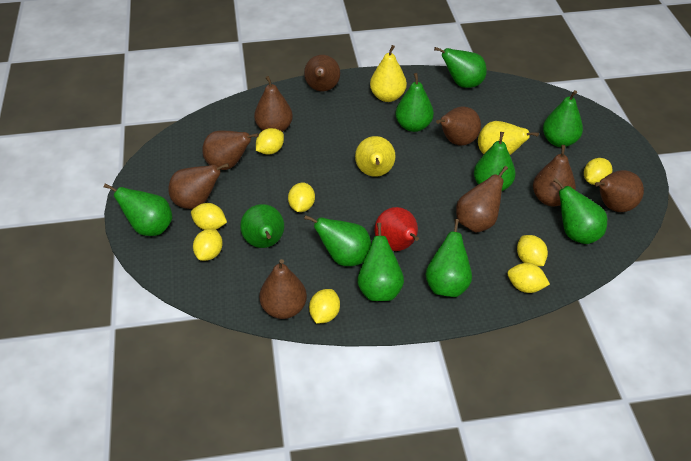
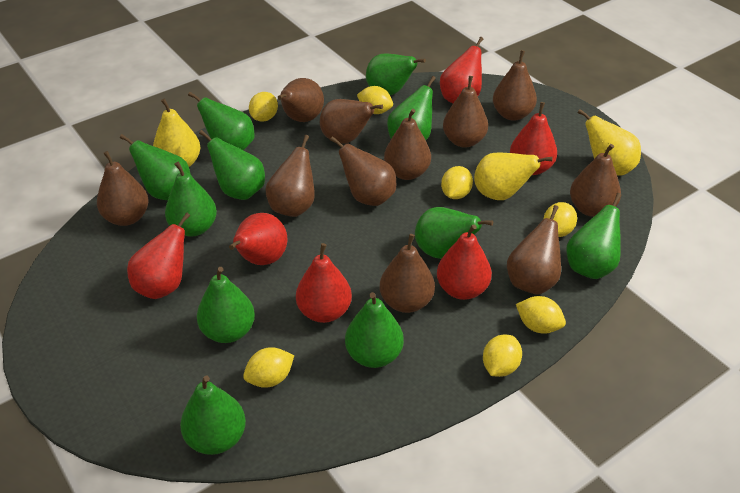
brown pear: [168,163,229,209] [202,130,259,170] [254,76,293,132] [259,259,307,319] [304,55,340,91] [436,106,481,146] [456,166,508,233] [533,145,576,206] [595,170,644,212] = 9 -> [97,151,149,226] [265,135,315,217] [278,78,324,122] [320,99,383,144] [330,136,396,206] [380,234,435,313] [384,109,431,180] [443,76,488,148] [493,50,537,121] [507,205,561,295] [570,144,621,217] = 11
green pear: [104,184,172,236] [240,204,284,248] [304,215,371,266] [357,223,404,301] [395,73,434,132] [425,219,472,297] [434,47,487,88] [474,132,516,191] [543,90,583,147] [553,178,607,244] = 10 -> [120,134,190,200] [165,162,217,236] [180,375,246,455] [188,92,255,150] [197,267,255,343] [199,130,265,200] [345,292,404,368] [366,53,426,95] [387,76,436,140] [415,207,493,259] [566,193,621,279] = 11
red pear: [375,207,419,251] = 1 -> [127,212,190,299] [229,213,287,265] [296,243,352,323] [437,224,492,300] [440,37,483,103] [510,102,557,175] = 6
yellow lemon: [191,203,227,230] [193,229,223,261] [256,128,284,155] [288,183,315,212] [309,289,340,324] [507,263,550,293] [517,235,548,266] [584,158,612,185] = 8 -> [243,347,294,388] [249,92,278,122] [357,86,393,114] [441,166,473,199] [483,335,522,377] [516,296,566,334] [544,202,577,237] = 7

